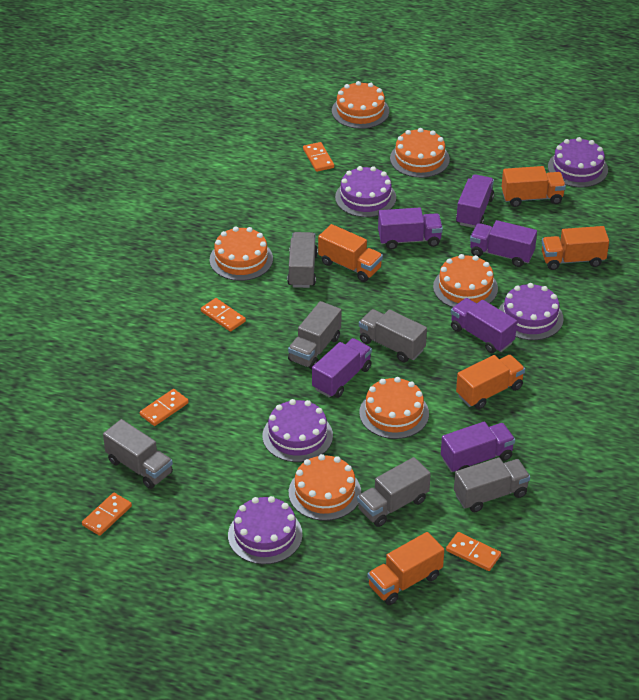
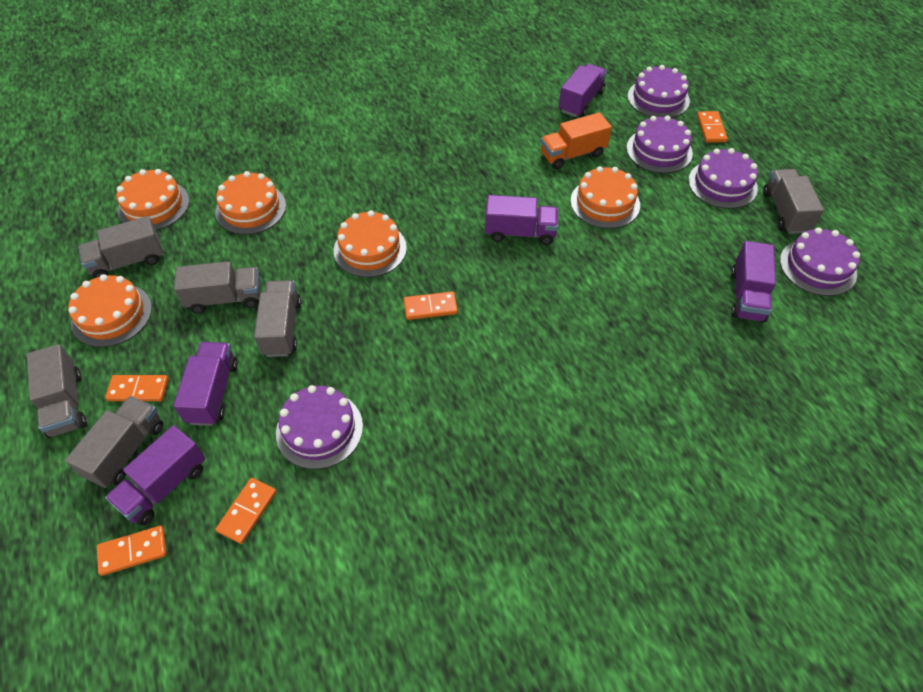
orange cake: [210,227,273,281] [289,454,361,521] [332,81,389,129] [359,377,429,439] [390,128,450,178] [433,254,498,308] = 6 -> [68,274,152,347] [116,169,189,230] [215,171,286,235] [334,210,407,277] [570,166,640,229] = 5
orange truck: [318,224,383,282] [368,532,444,605] [456,355,525,409] [501,166,566,207] [542,226,609,270] = 5 -> [541,112,612,169] = 1
purple truck: [312,338,372,398] [378,208,443,250] [441,422,515,472] [451,298,517,353] [456,174,494,228] [470,220,537,267] = 6 -> [105,425,205,526] [174,342,238,426] [485,195,559,245] [559,64,607,117] [731,241,776,323] = 5

